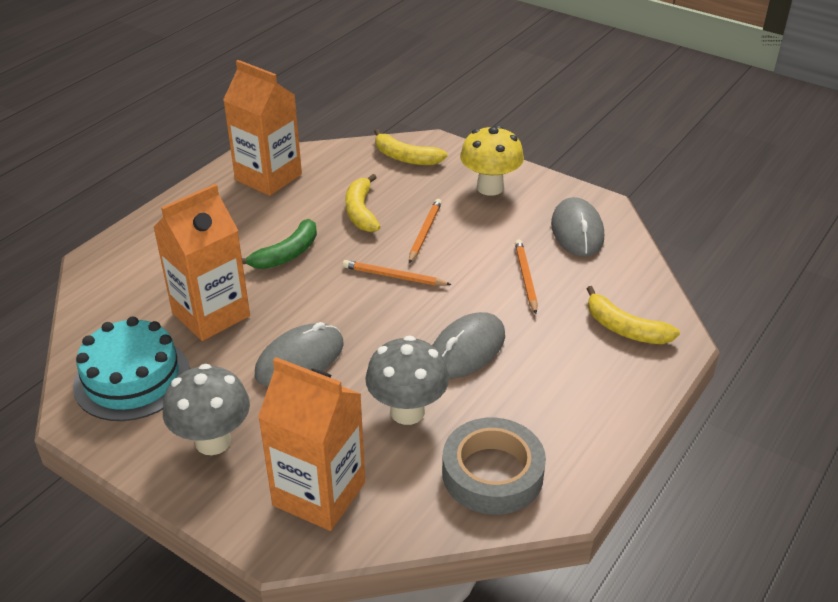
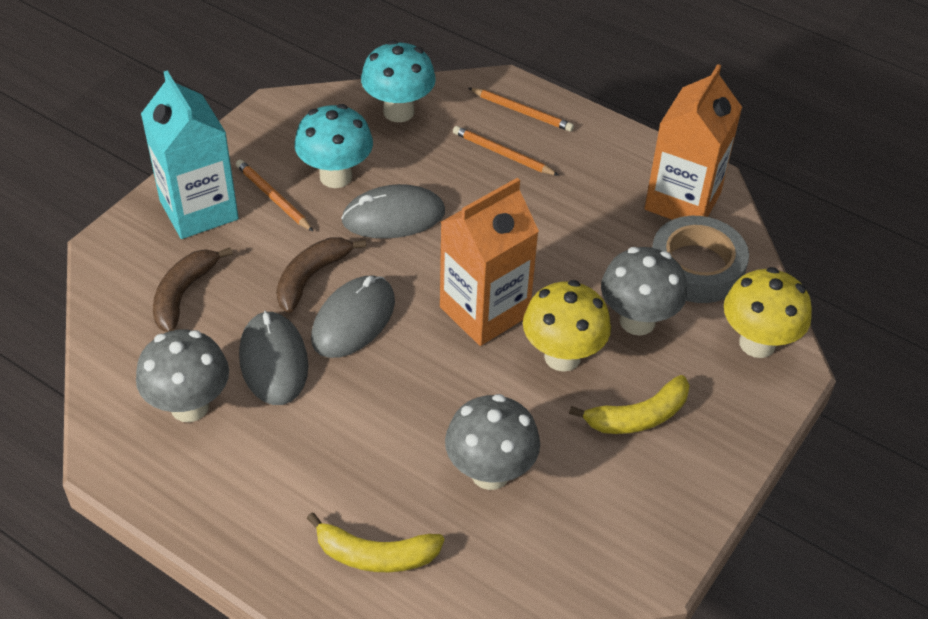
brown banana: none = 0 -> [153,247,233,332] [276,238,367,313] = 2
green banana: [242,219,317,269] = 1 -> none = 0
grey mushroom: [163,364,250,455] [365,336,449,425] = 2 -> [136,329,229,422] [445,394,540,490] [601,247,687,336] = 3
orange carton: [153,184,250,341] [223,60,302,196] [258,357,365,531] = 3 -> [440,178,539,346] [645,64,742,220] = 2
turquoise cake: [73,316,190,421] = 1 -> none = 0
turquoise carton: none = 0 -> [141,70,239,239] = 1
turquoise mushroom: none = 0 -> [295,104,373,188] [361,40,436,122] = 2
yellow banana: [345,174,381,232] [374,129,448,165] [587,286,680,344] = 3 -> [307,512,444,572] [569,375,690,434] = 2
yellow mushroom: [460,125,524,196] = 1 -> [523,280,611,372] [724,267,812,358] = 2

